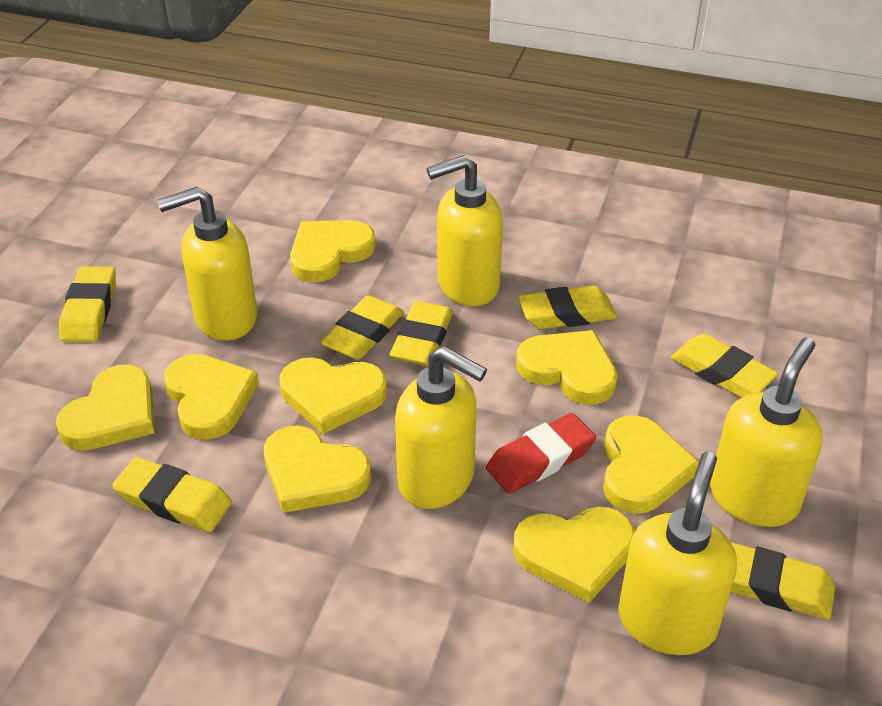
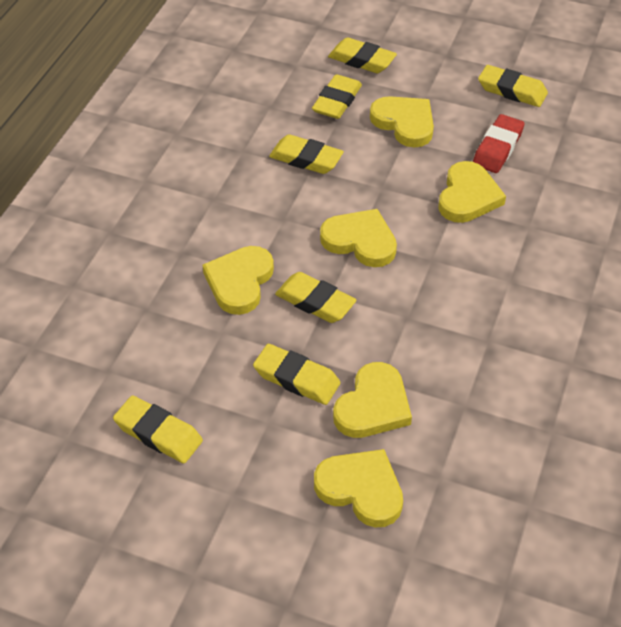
yellow heart: [56,364,155,450] [164,354,259,440] [264,426,371,513] [280,357,387,434] [290,220,376,282] [514,506,635,603] [516,330,618,405] [603,415,699,514] = 8 -> [202,246,274,315] [314,449,403,527] [320,209,397,267] [333,362,412,438] [370,96,434,148] [439,161,506,223] = 6
yellow soap dispenser: [157,187,257,341] [395,346,487,509] [427,155,503,306] [618,452,737,655] [710,337,823,527] = 5 -> none = 0

